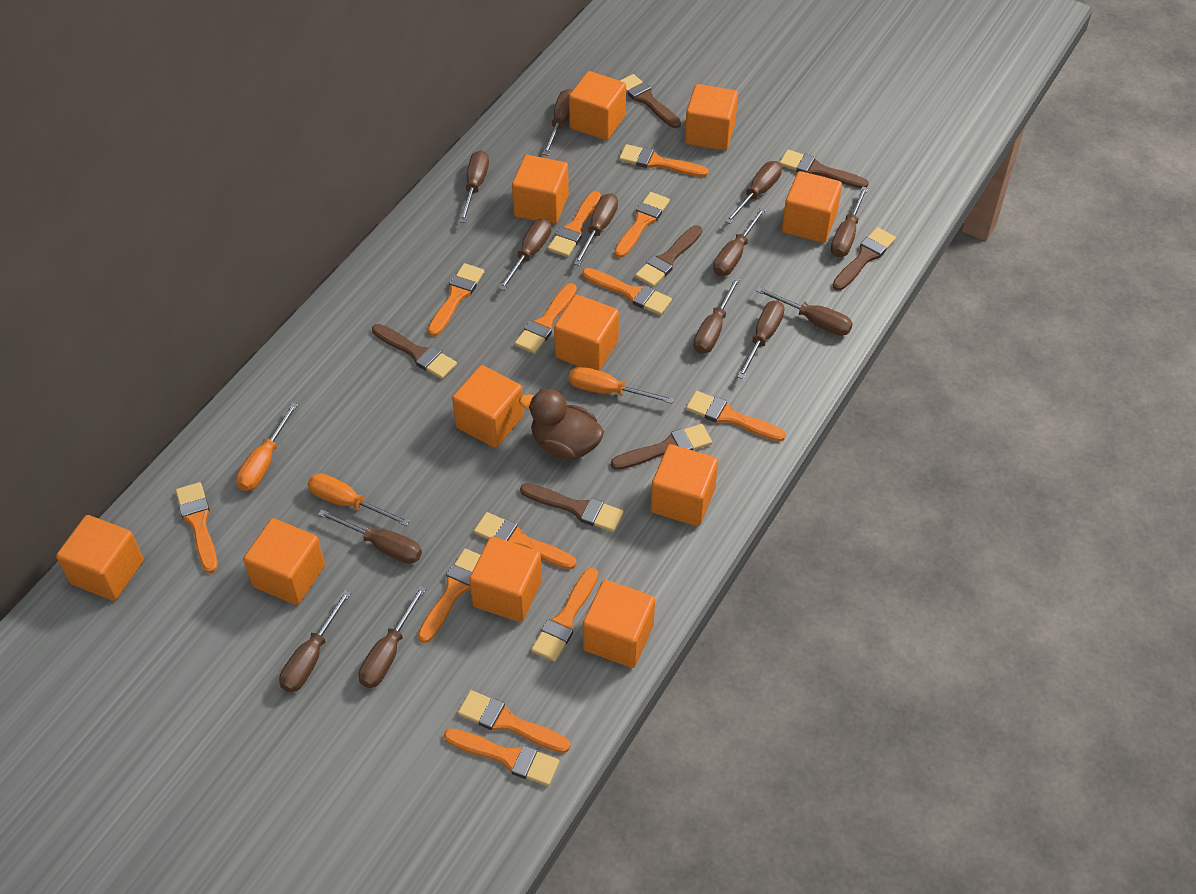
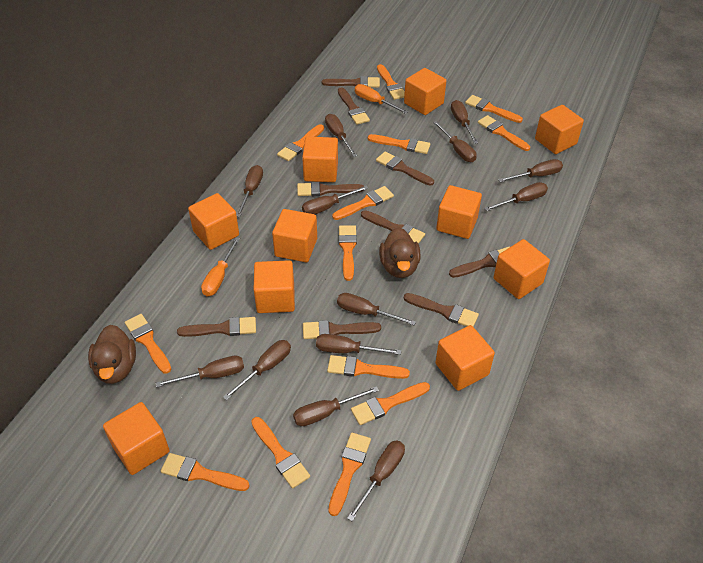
brown brush: [372,324,457,379] [520,483,624,532] [611,424,712,470] [620,74,681,128] [635,225,702,287] [780,150,869,188] [832,227,896,291] = 7 -> [177,317,256,337] [297,182,364,196] [303,320,381,339] [322,76,380,88] [338,87,370,125] [361,210,425,244] [376,152,434,186] [404,293,479,327] [449,247,510,278] = 9
brown duck: [519,389,604,460] = 1 -> [88,325,136,384] [379,227,421,278] = 2
orange cube: [56,515,144,601] [243,518,325,605] [452,365,524,448] [469,537,542,622] [512,155,569,224] [554,295,619,371] [569,71,626,140] [583,580,655,668] [651,444,718,526] [685,84,738,151] [782,171,842,243] = 11 -> [103,402,170,475] [188,193,239,250] [254,260,295,313] [272,209,317,262] [302,137,338,182] [404,68,446,115] [435,325,495,391] [436,185,482,239] [494,239,550,299] [535,105,584,154] = 10
orange screwdriver: [236,402,298,491] [308,473,410,526] [569,366,674,404] = 3 -> [201,237,240,296] [355,84,408,114] = 2

